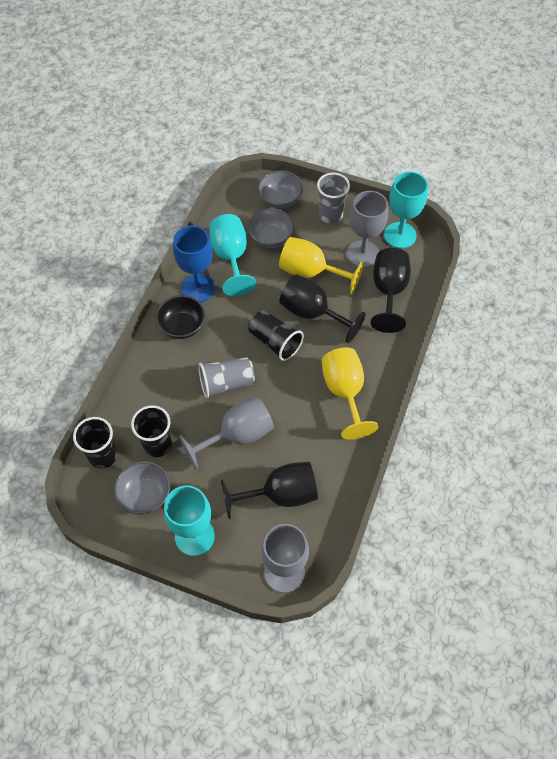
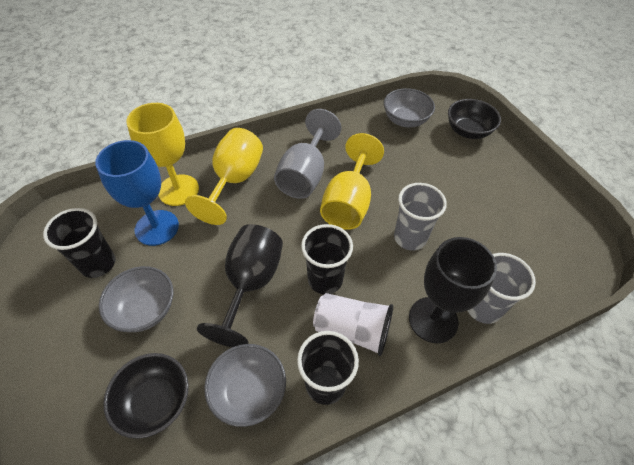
black bowl: [155,295,205,339] = 1 -> [103,353,189,439] [448,99,501,139] = 2
black goblet: [221,462,318,519] [279,274,366,343] [370,248,411,333] = 3 -> [197,224,283,347] [409,237,497,343] = 2
grey goblet: [179,396,274,470] [261,524,309,593] [347,191,388,268] = 3 -> [274,109,341,199] = 1
turquoise goblet: [164,486,215,556] [209,214,256,296] [384,171,428,249] = 3 -> none = 0
white cup: none = 0 -> [313,293,393,356] = 1
yellow goblet: [279,237,364,295] [321,347,378,440] = 2 -> [127,103,199,206] [185,128,263,225] [320,133,384,230] = 3

